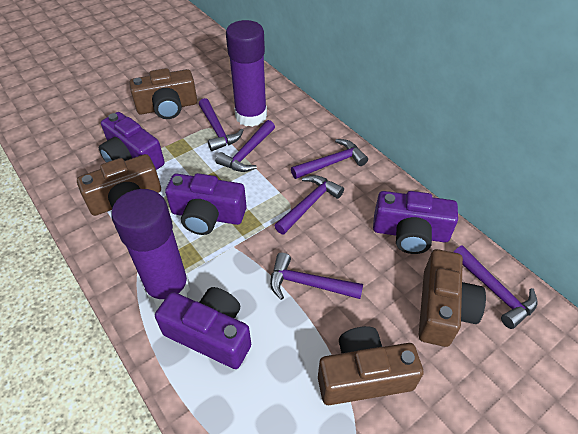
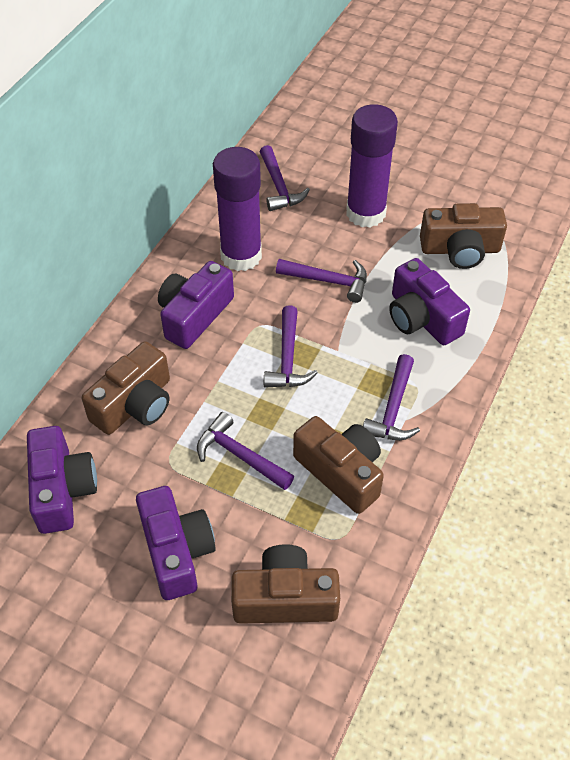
purple hammer: [199,98,244,151] [215,120,275,172] [270,253,363,300] [274,175,344,234] [291,139,368,179] [454,246,538,329] = 6 -> [197,412,294,490] [260,145,310,211] [264,305,318,388] [276,259,367,303] [363,354,420,440] = 5

